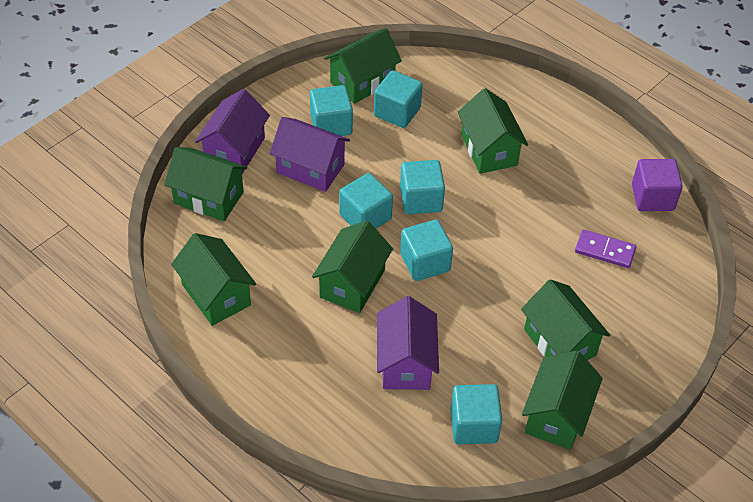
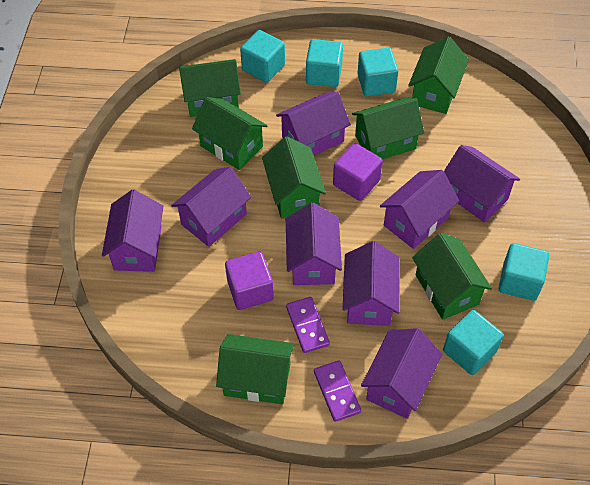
purple cube: [632,159,683,211] = 1 -> [225,252,274,310] [333,143,383,201] = 2
purple domino: [575,229,636,268] = 1 -> [286,297,330,353] [314,360,361,422] = 2
purple house: [195,89,270,174] [270,117,350,192] [377,296,439,390] = 3 -> [102,190,163,272] [171,167,251,247] [276,92,351,155] [286,203,342,285] [343,241,400,326] [361,328,442,419] [380,170,459,249] [444,145,520,222] = 8
turquoise cube: [310,85,353,136] [339,173,393,229] [374,70,423,128] [400,160,445,214] [400,219,453,281] [450,384,502,445] = 6 -> [240,30,285,83] [306,39,343,87] [357,48,398,97] [443,310,504,375] [498,243,549,301] = 5

